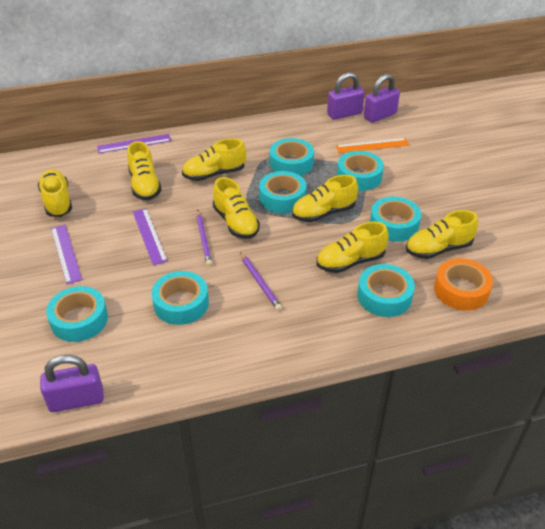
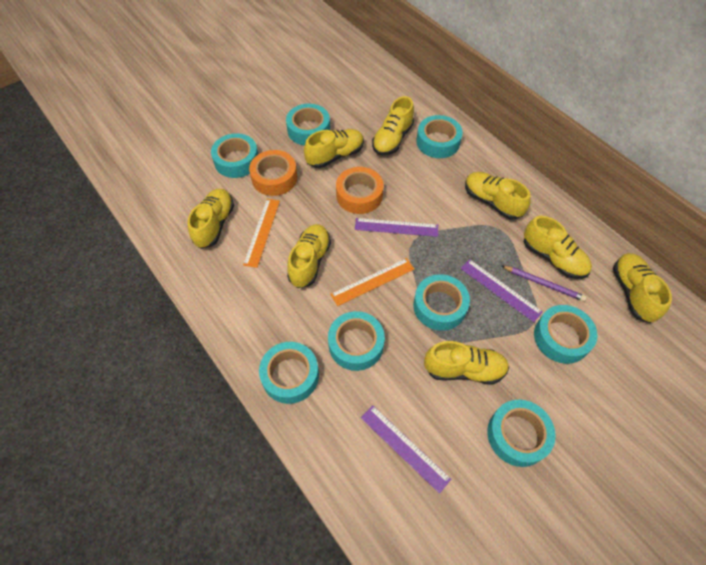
orange ruler: [336,138,409,153] = 1 -> [243,199,280,268] [330,258,414,306] = 2
orange tape: [434,258,493,311] = 1 -> [249,150,297,196] [336,167,384,214] = 2
purple padlock: [40,355,104,412] [327,73,365,120] [364,74,400,123] = 3 -> none = 0
purple pencil: [196,210,212,266] [240,252,282,311] = 2 -> [501,265,586,301] = 1
turquoise tape: [46,286,108,342] [151,271,209,325] [259,171,307,213] [270,138,314,176] [337,151,384,191] [357,264,415,317] [370,197,421,242] = 7 -> [211,133,258,178] [259,342,319,404] [286,104,330,146] [328,311,385,371] [413,274,470,331] [416,115,463,158] [487,400,556,467] [534,305,598,364] = 8
yellow shoe: [38,169,72,217] [127,141,162,200] [182,138,246,181] [213,177,260,239] [292,175,358,222] [316,221,389,273] [406,210,478,259] = 7 -> [188,189,234,249] [287,224,331,288] [304,129,364,168] [372,96,414,155] [424,341,509,385] [465,172,531,220] [524,216,592,279] [613,253,672,323] = 8

